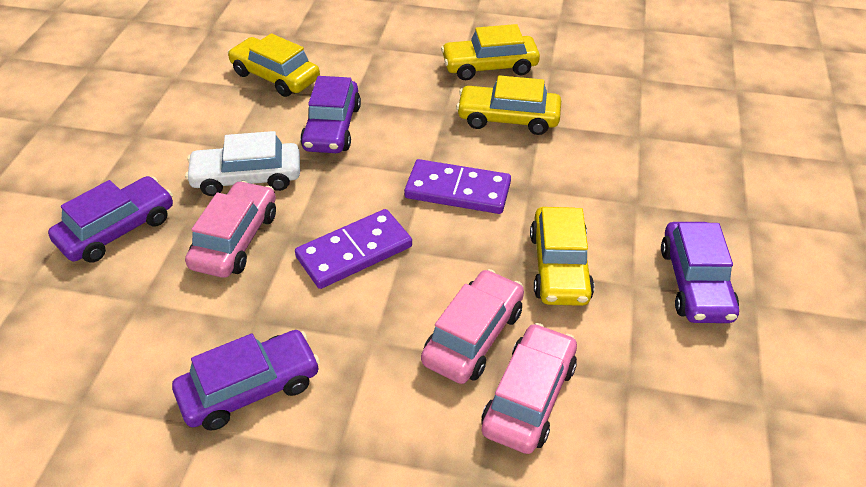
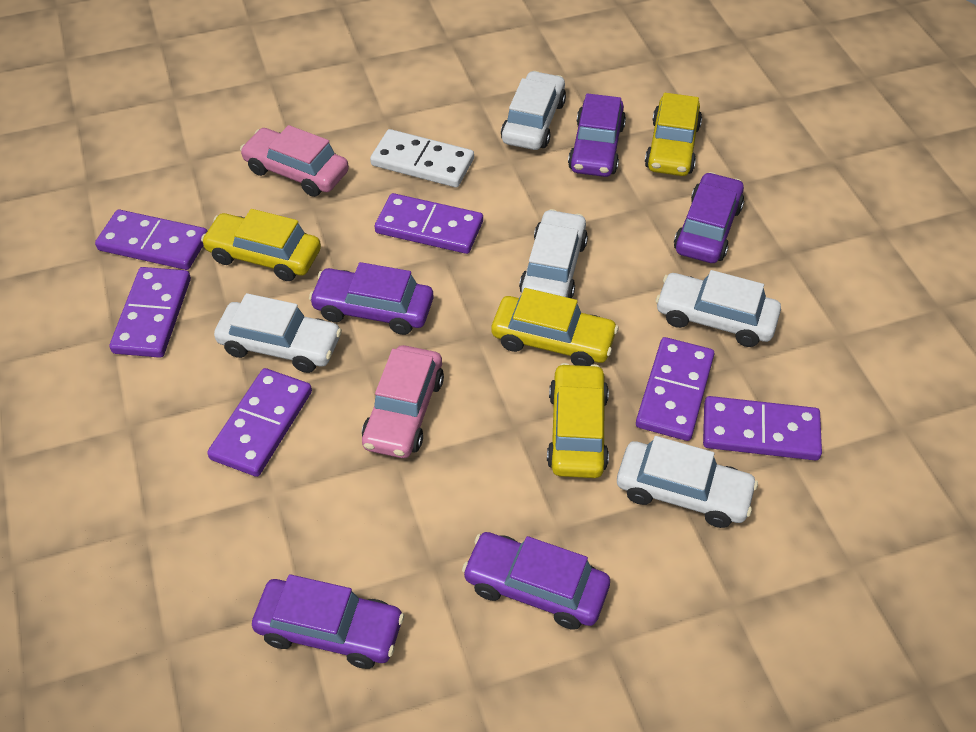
pink car: [185,181,276,278] [421,269,524,384] [481,323,577,454] = 3 -> [240,125,349,197] [362,345,444,458] = 2
purple car: [48,176,173,263] [172,330,320,431] [300,76,361,153] [661,222,739,323] = 4 -> [252,574,404,669] [309,262,433,335] [462,532,610,630] [568,93,626,177] [674,172,744,263] = 5
purple domino: [295,209,412,289] [404,159,511,214] = 2 -> [95,210,207,270] [110,267,191,358] [207,368,312,477] [375,193,483,254] [636,337,714,441] [703,396,822,461] = 6
white car: [185,131,300,196] = 1 -> [214,293,342,373] [501,71,566,150] [519,209,588,299] [617,436,758,528] [656,270,781,347] = 5
white domino: none = 0 -> [370,129,474,187] = 1

